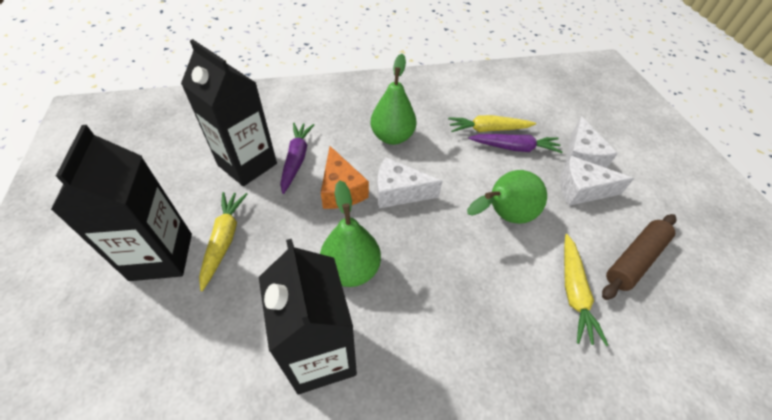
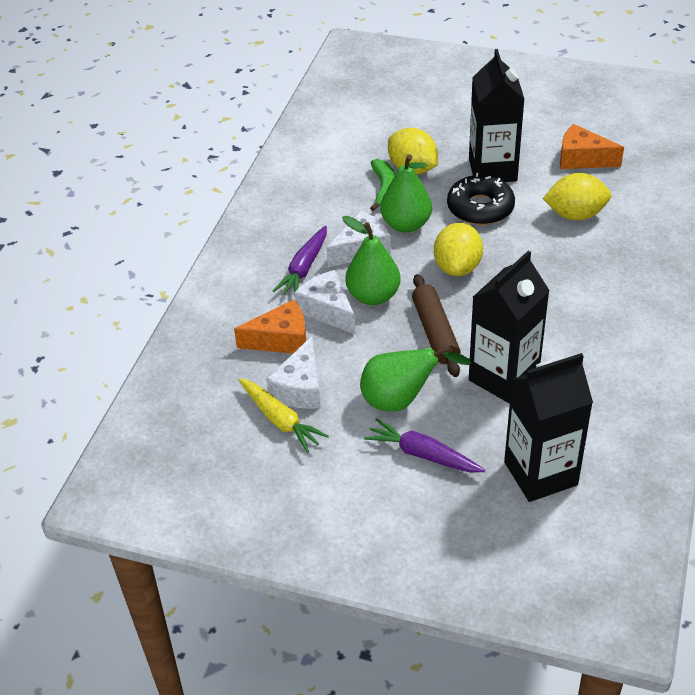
black donut: none = 0 -> [447,173,515,225] = 1
green banana: none = 0 -> [370,159,395,211] = 1
orange cheese: [321,146,369,209] = 1 -> [234,300,306,354] [560,124,624,169] = 2
yellow carrot: [199,192,247,291] [448,115,536,132] [564,234,608,346] = 3 -> [238,378,329,453] = 1
yellow lemon: none = 0 -> [388,128,438,174] [434,223,483,276] [543,173,611,220] = 3

